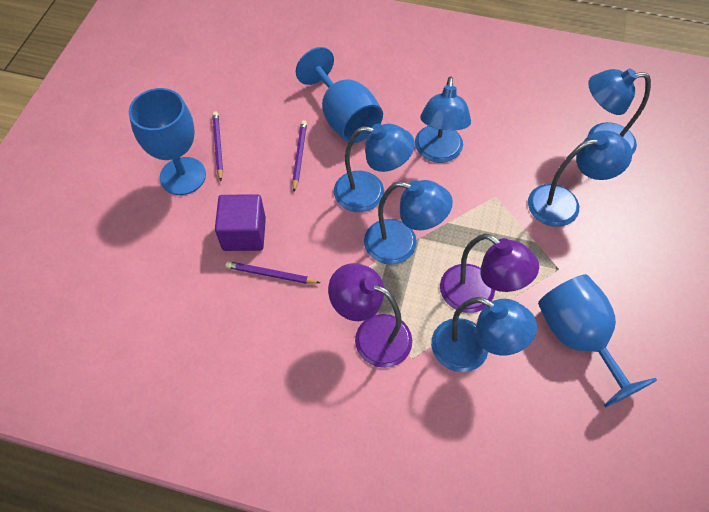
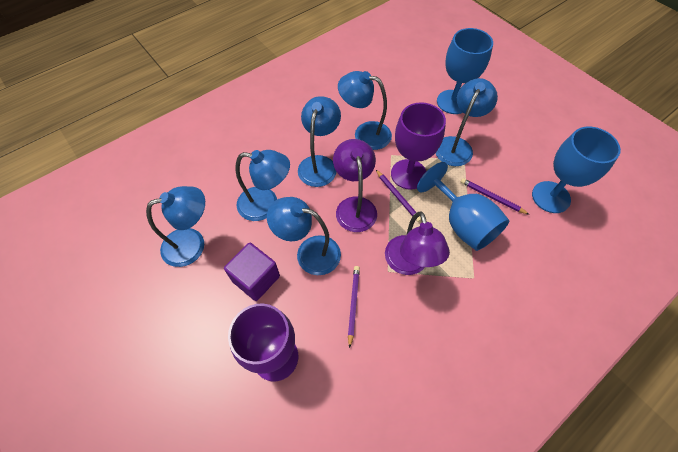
purple goblet: none = 0 -> [228,303,298,382] [391,102,446,190] = 2

